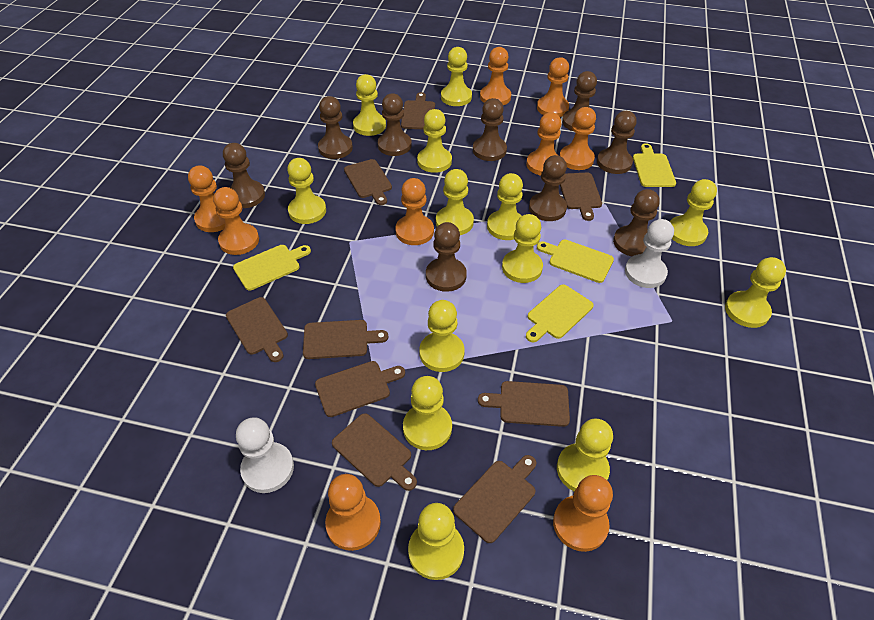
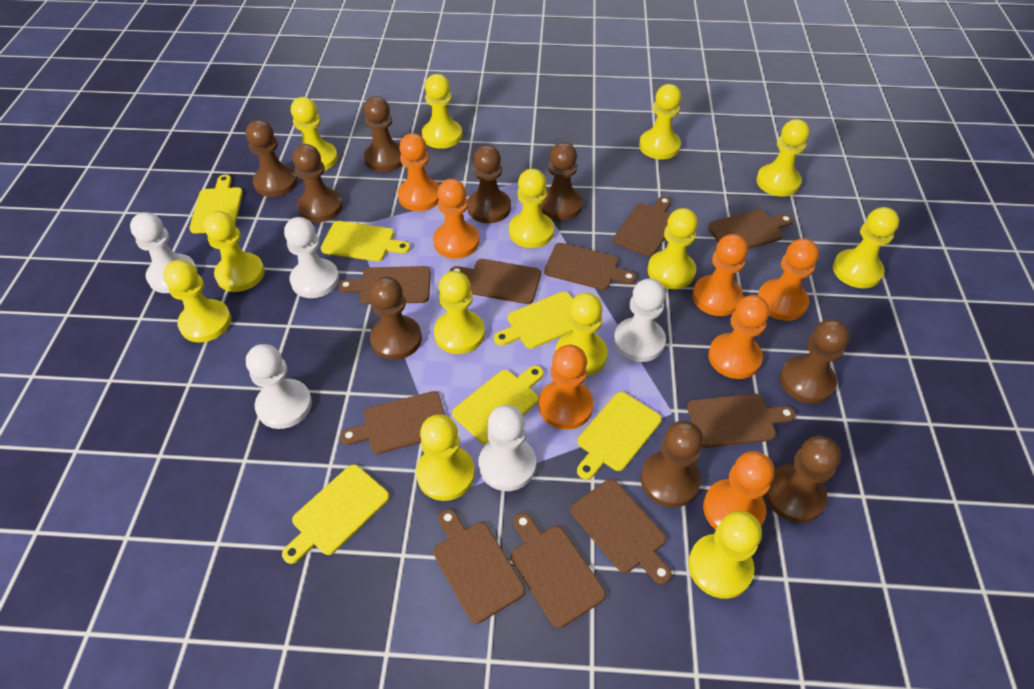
brown cutting board: [226,297,288,362] [303,320,388,359] [315,361,405,417] [332,413,417,491] [344,159,392,205] [401,92,435,129] [453,455,536,543] [478,381,570,427] [560,173,602,221] = 9 -> [338,266,431,304] [340,391,445,454] [433,509,525,624] [449,259,541,304] [511,513,606,628] [544,243,637,290] [571,479,672,584] [613,196,672,257] [687,394,796,448] [708,210,793,249] = 10
orange pawn: [188,165,225,232] [213,187,259,255] [325,474,381,551] [395,178,434,245] [480,47,511,105] [526,112,562,175] [537,57,569,117] [553,475,613,552] [560,107,596,170] = 9 -> [397,133,440,211] [433,179,479,259] [539,345,594,430] [692,234,748,316] [703,451,774,530] [708,295,769,379] [757,238,819,321] = 7
white pawn: [236,417,294,493] [625,219,674,288] = 2 -> [130,212,197,293] [246,344,312,429] [284,217,339,298] [479,405,536,491] [614,278,666,362] = 5
yellow cutting board: [233,245,311,291] [526,284,594,342] [537,240,614,283] [633,143,676,187] = 4 -> [189,175,243,234] [282,464,389,564] [321,221,411,261] [452,366,544,444] [494,292,573,349] [577,392,662,480] = 6

